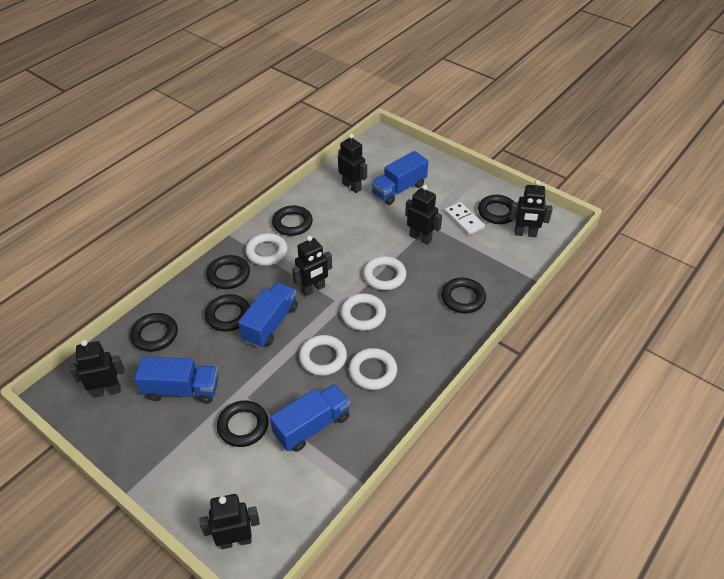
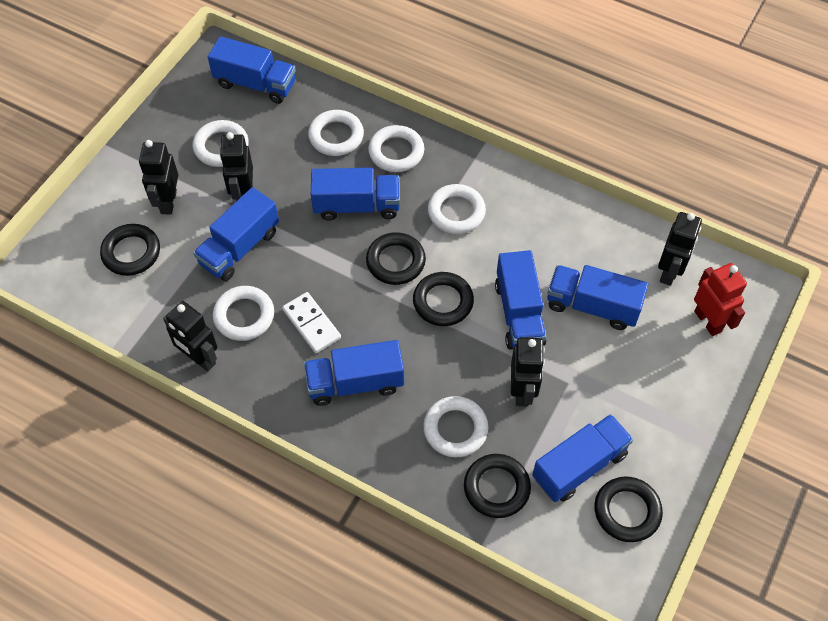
black ring: [130,313,178,352] [205,294,250,332] [206,255,250,289] [217,400,269,447] [272,205,313,236] [441,278,486,313] [478,195,514,224] = 7 -> [100,224,160,276] [366,232,426,285] [413,272,474,326] [464,454,531,518] [594,476,663,542] = 5
black robot: [69,340,125,398] [199,494,260,549] [292,236,332,296] [338,134,367,193] [405,185,442,245] [509,180,553,237] = 6 -> [139,140,178,215] [163,301,217,372] [220,132,253,201] [511,337,545,407] [658,212,702,286] = 5
blue truck: [135,356,219,404] [238,282,298,348] [270,384,350,452] [371,151,428,205] = 4 -> [193,187,279,281] [208,36,296,104] [304,340,404,406] [311,168,400,221] [495,250,547,350] [532,414,633,502] [548,265,648,330] = 7
red robot: none = 0 -> [694,263,747,336] = 1
white ring: [245,233,288,266] [299,335,347,376] [341,293,386,331] [349,348,397,390] [363,256,406,290] = 5 -> [193,120,249,167] [213,286,274,341] [308,110,364,156] [368,125,424,172] [423,396,489,457] [428,184,486,234] = 6

